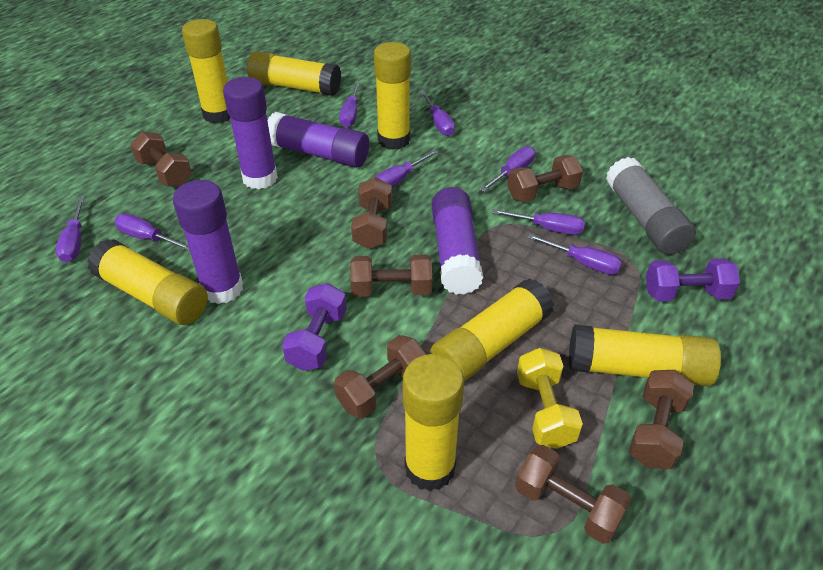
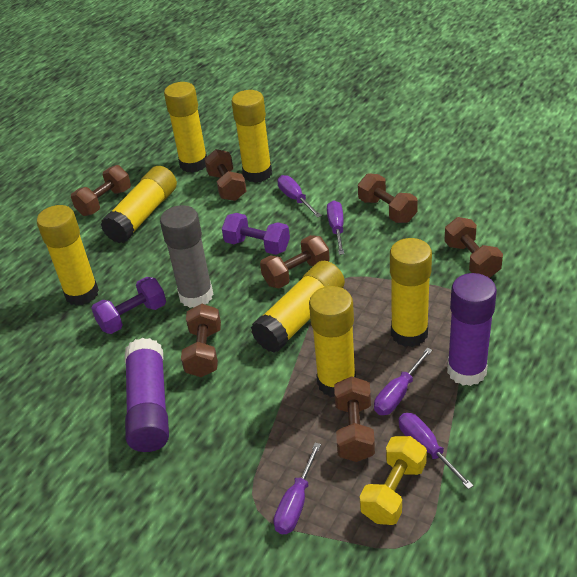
purple glue stick: [173,180,243,304] [223,77,278,189] [268,112,369,168] [432,187,483,295] = 4 -> [125,338,169,452] [447,273,497,386] = 2
purple screwdriver: [56,197,84,263] [114,214,190,251] [339,82,360,128] [375,150,438,187] [421,91,455,136] [480,146,535,192] [492,209,585,235] [527,234,622,275] = 8 -> [273,443,321,534] [277,175,322,218] [327,200,344,255] [374,348,432,415] [399,413,474,489] = 5

